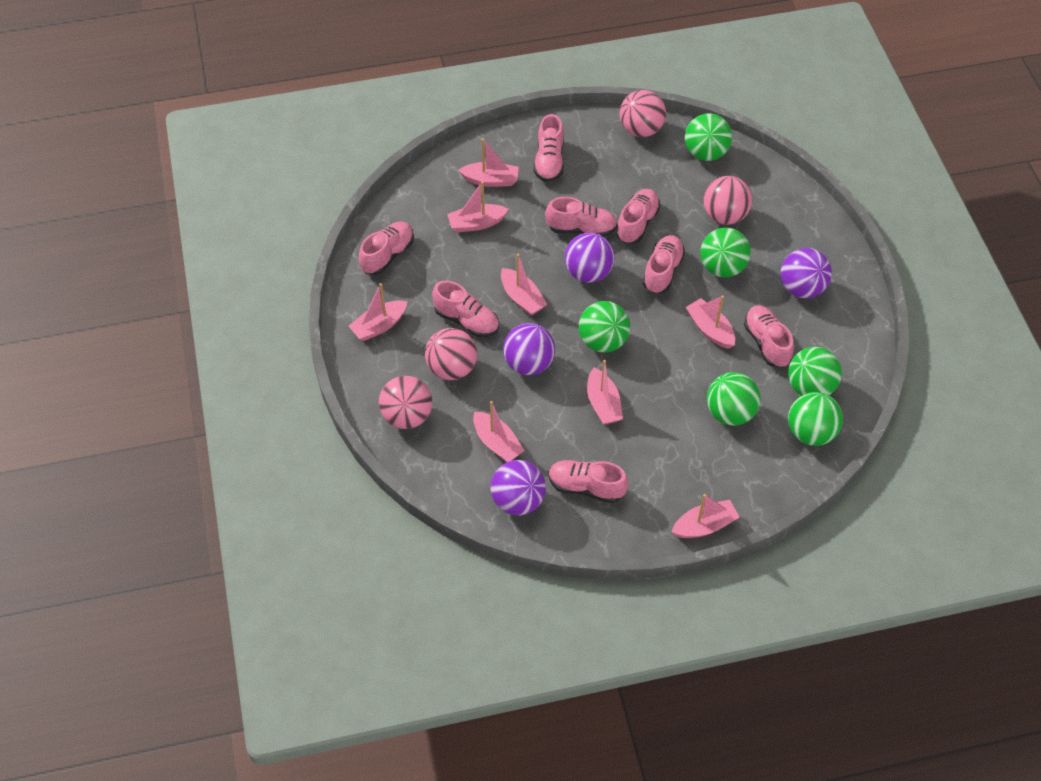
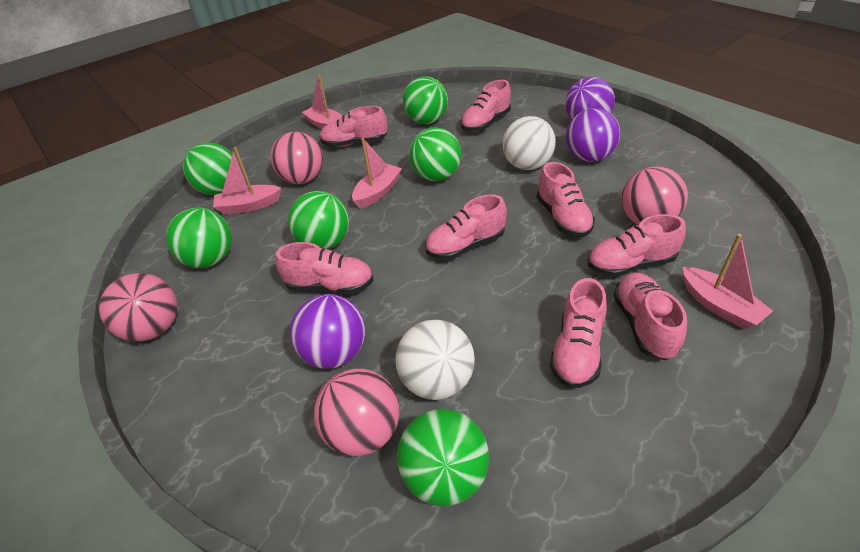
pink boat: [349,283,408,341] [447,181,509,232] [458,138,519,187] [473,401,525,462] [501,254,547,316] [587,360,623,425] [671,494,740,538] [686,295,735,349] = 8 -> [213,147,281,215] [302,74,343,130] [352,138,402,209] [682,234,773,329] = 4
purple ball: [491,460,546,515] [503,323,555,375] [565,233,614,283] [781,248,832,298] = 4 -> [290,294,365,369] [565,77,615,120] [566,108,620,162] = 3
white ball: none = 0 -> [395,320,475,400] [503,116,556,170] = 2

